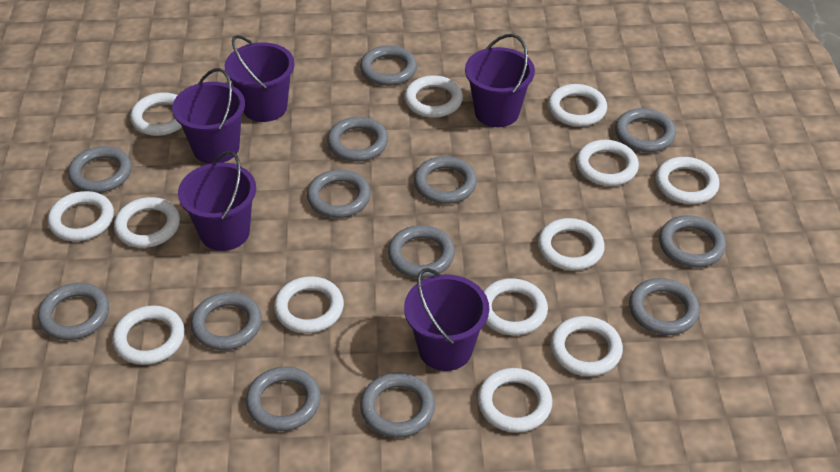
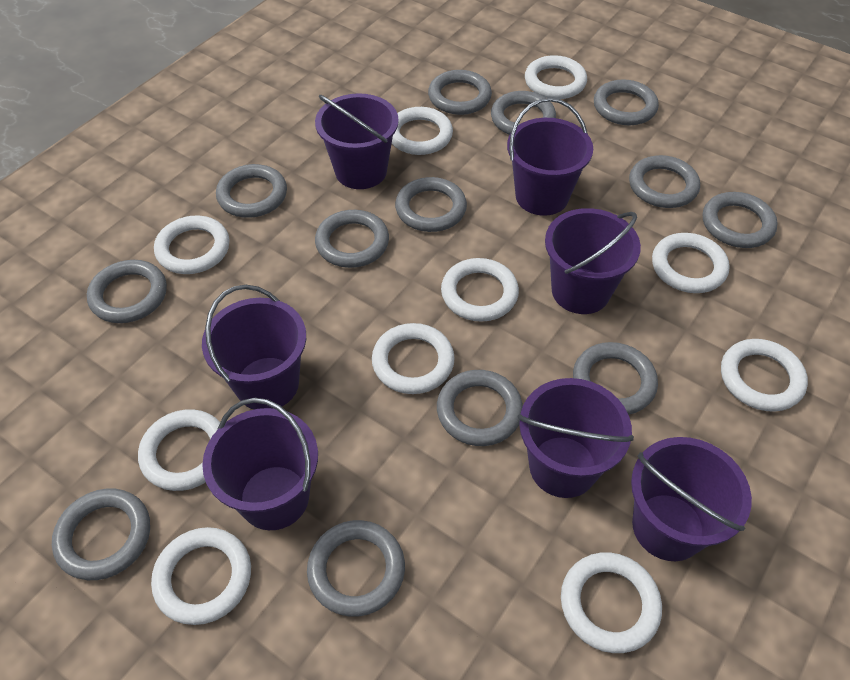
purple bucket: [172,68,245,164] [178,151,256,251] [224,35,294,122] [404,268,489,371] [465,34,535,127] = 5 -> [202,285,306,410] [202,398,318,530] [315,93,399,189] [507,98,593,216] [518,378,634,498] [545,208,641,314] [631,437,752,561] = 7
white ring: [48,191,114,241] [112,305,185,365] [114,197,180,248] [130,93,182,136] [274,276,344,333] [404,75,463,118] [478,368,552,433] [484,278,548,335] [538,218,605,270] [548,84,607,127] [551,316,623,376] [576,140,639,186] [656,157,719,204] = 13 -> [138,409,220,491] [151,527,251,625] [154,216,230,274] [372,323,455,394] [392,107,453,155] [441,258,519,322] [525,55,587,99] [561,552,662,653] [652,233,730,293] [721,339,808,412] = 10

